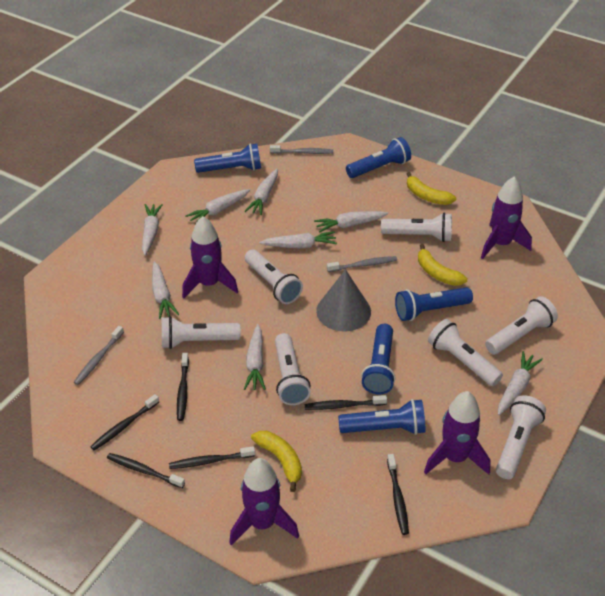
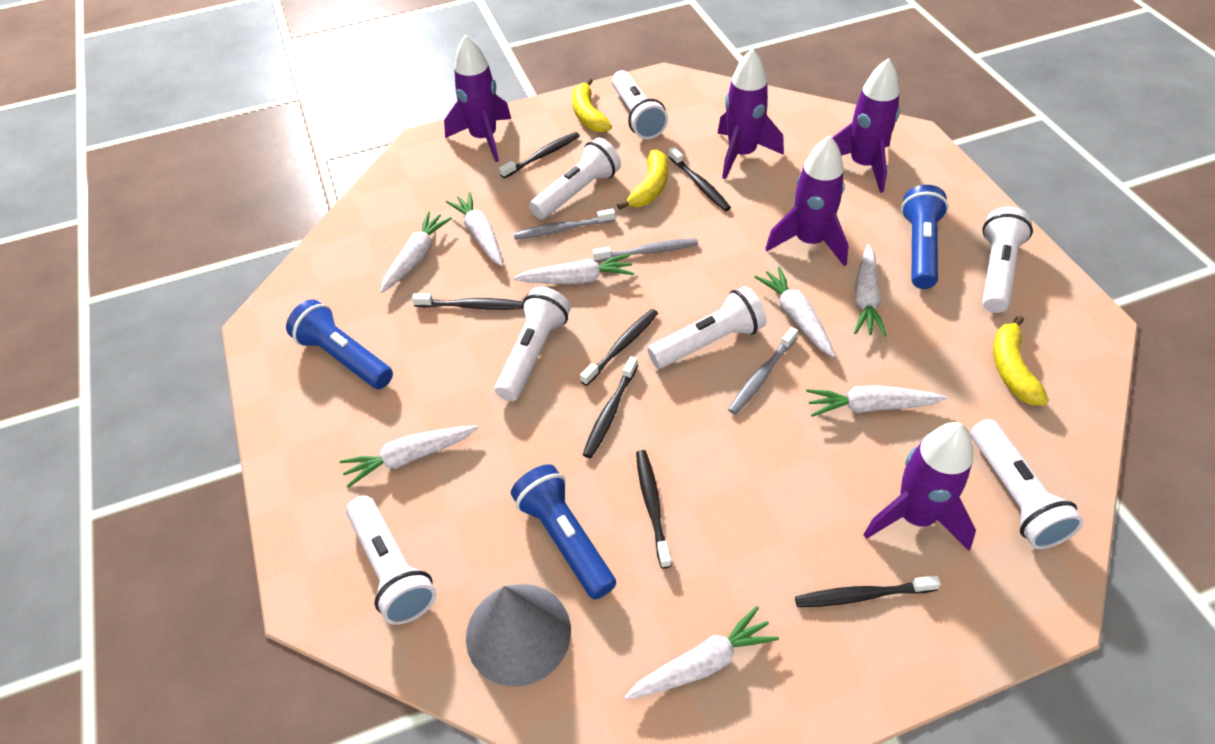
black toothbrush: [90,394,159,451] [107,453,185,488] [169,446,255,469] [177,353,189,421] [305,395,387,410] [387,454,409,535] = 6 -> [412,293,523,310] [499,132,580,178] [580,309,658,386] [583,356,638,458] [636,450,672,568] [668,147,731,211] [795,575,941,607] = 7
blue flashlight: [194,143,261,173] [338,399,426,435] [346,137,411,178] [361,324,395,395] [395,287,473,321] = 5 -> [286,299,393,389] [511,464,616,600] [901,185,949,289] = 3
purple rocket: [182,216,238,299] [229,458,299,546] [424,391,490,475] [481,177,532,259] = 4 -> [444,34,511,162] [717,48,784,179] [765,135,849,266] [832,58,900,193] [863,422,976,551] = 5

